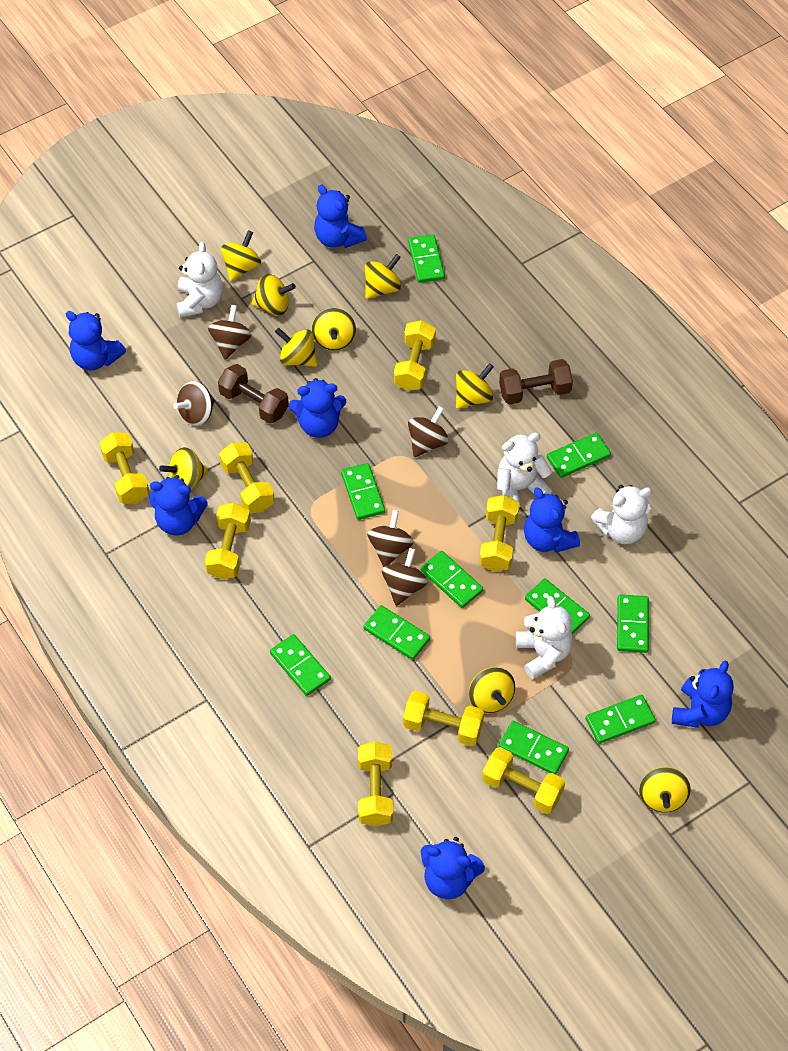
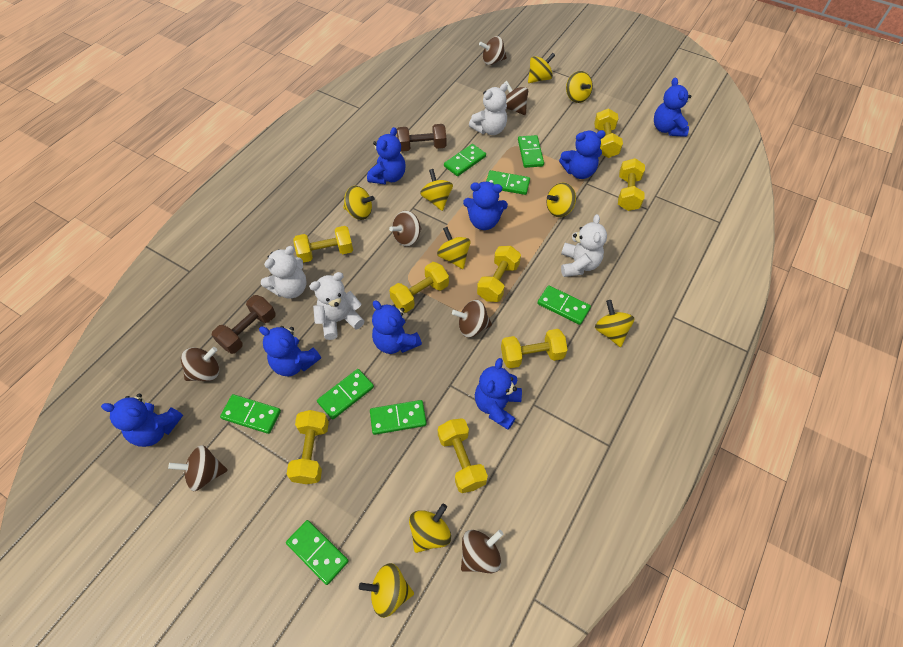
blue teddy bear: [65,311,126,370] [149,475,208,535] [289,378,346,438] [314,185,367,248] [421,837,485,899] [524,487,580,553] [672,661,734,728] = 7 -> [101,394,183,447] [259,326,321,376] [367,127,406,184] [372,300,422,354] [463,182,508,230] [475,358,522,430] [559,130,606,179] [654,78,691,137] = 8
brown spinning top: [174,381,215,426] [208,305,252,360] [367,510,414,567] [382,548,428,606] [408,406,449,457] = 5 -> [168,445,228,491] [181,347,219,381] [389,211,422,246] [452,300,492,338] [461,530,503,573] [479,36,507,65] [504,81,528,115] = 7
green domino: [270,634,331,696] [341,463,385,520] [363,605,430,660] [408,234,445,283] [421,551,483,608] [499,721,569,774] [525,578,590,634] [547,433,611,478] [586,695,656,744] [617,594,649,653] = 10 -> [220,394,281,434] [286,520,349,585] [317,369,374,420] [370,400,427,435] [444,144,486,176] [486,170,530,195] [518,135,544,168] [537,285,591,325] = 8

